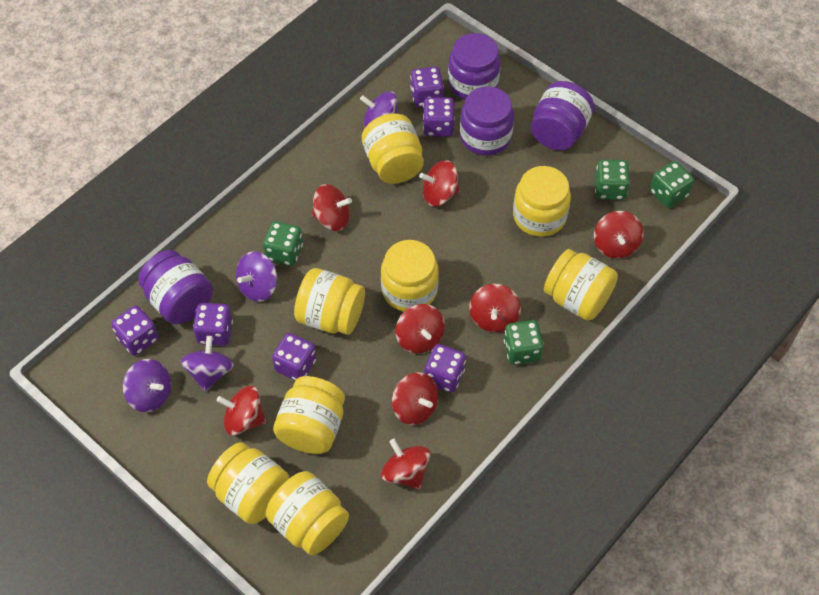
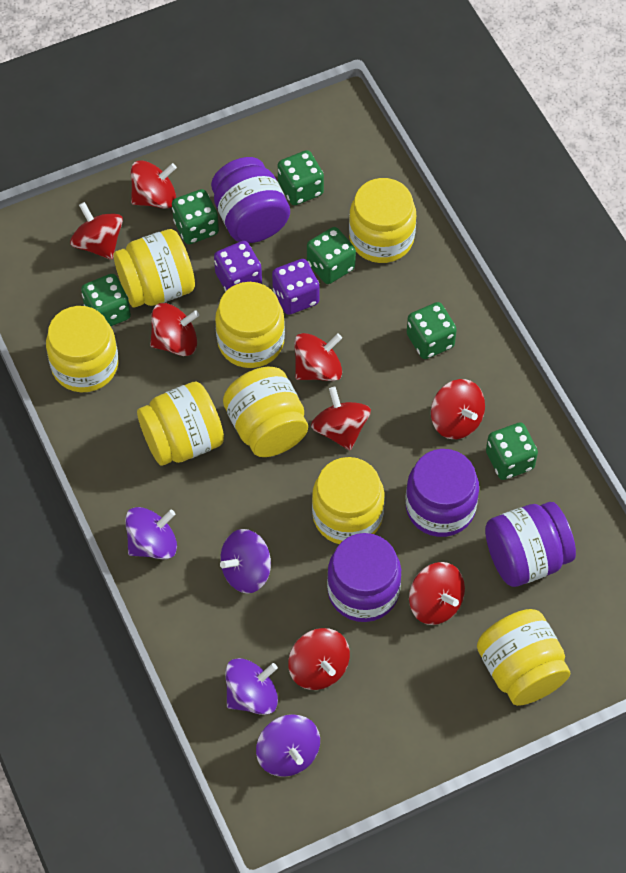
green dice: [263,221,303,266] [504,320,544,365] [595,159,630,200] [650,161,694,208] = 4 -> [81,274,131,326] [172,189,219,244] [278,150,324,205] [307,227,356,284] [407,302,457,359] [486,423,538,480] = 6
purple dice: [111,305,159,356] [193,303,233,346] [272,333,316,380] [410,67,444,107] [423,97,455,136] [425,344,466,393] = 6 -> [214,241,262,291] [272,259,319,315] = 2

